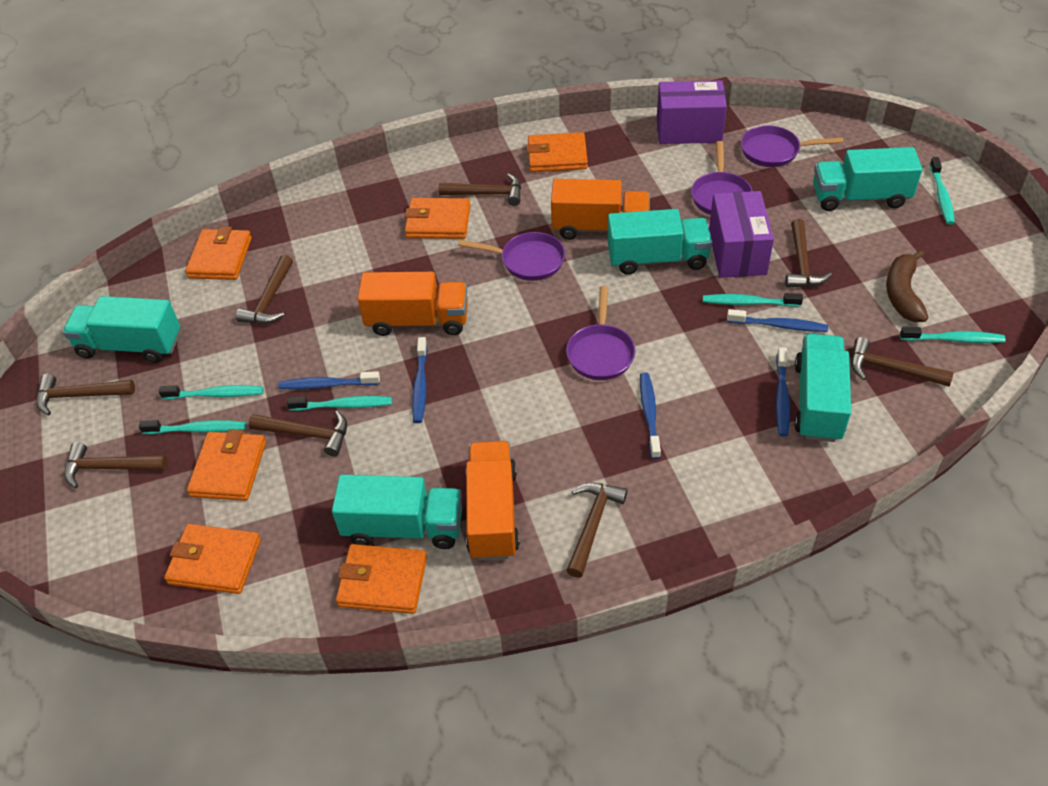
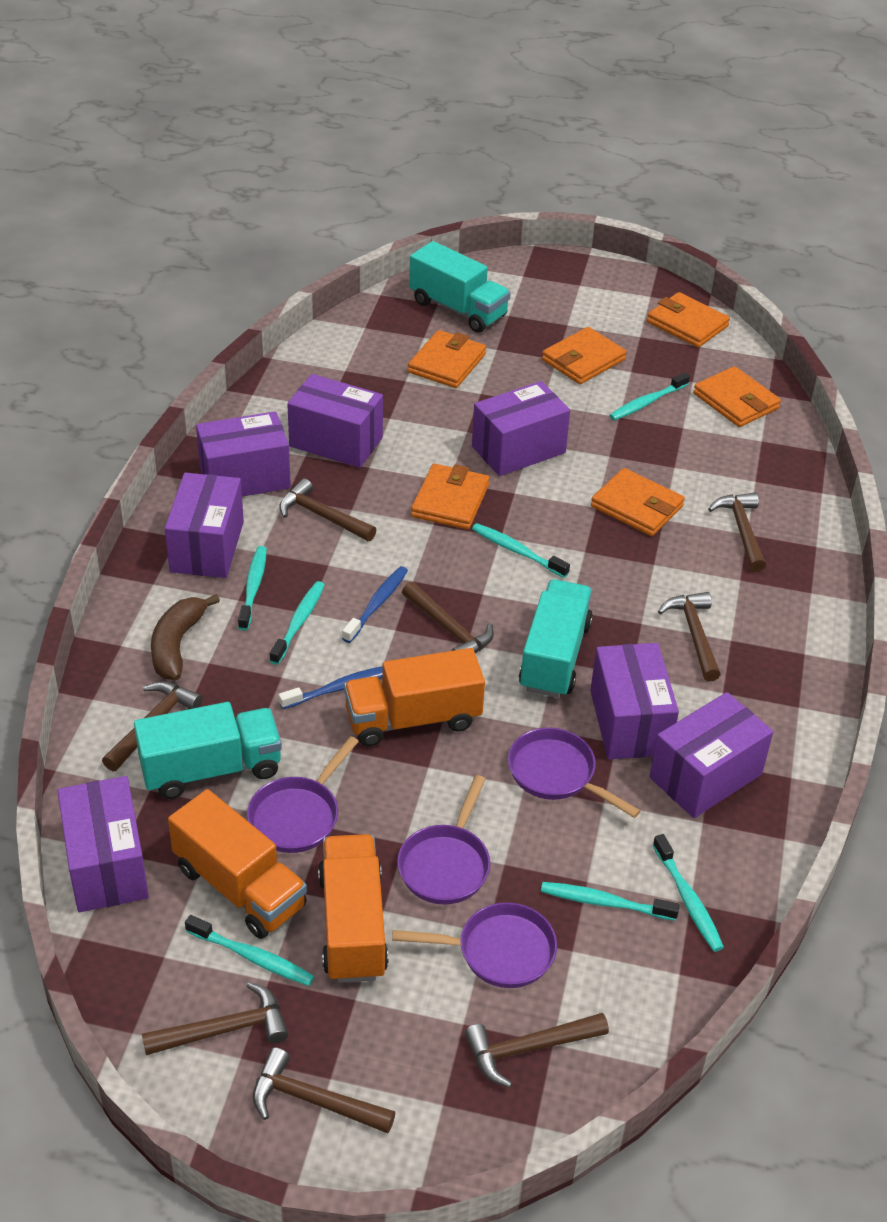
blue toothbrush: [278,371,380,390] [412,337,428,423] [640,372,661,459] [727,309,828,332] [776,347,790,437] = 5 -> [279,666,382,709] [342,566,408,643] = 2
purple box: [657,80,727,144] [709,191,774,278] = 2 -> [57,776,149,912] [165,473,244,578] [196,411,291,497] [287,374,383,468] [472,381,570,476] [590,643,679,760] [649,692,773,818] = 7
turquoise toothbrush: [139,420,246,434] [159,385,264,399] [287,396,392,411] [703,293,803,307] [900,327,1006,343] [930,157,955,225] = 6 -> [185,915,314,986] [238,546,267,631] [270,581,325,665] [472,523,570,578] [541,882,680,921] [609,372,690,421] [653,834,724,952] = 7
turquoise truck: [63,296,180,363] [332,475,462,549] [607,209,712,275] [794,334,851,442] [813,147,922,211] = 5 -> [134,702,282,799] [409,241,511,333] [519,579,593,698] = 3

